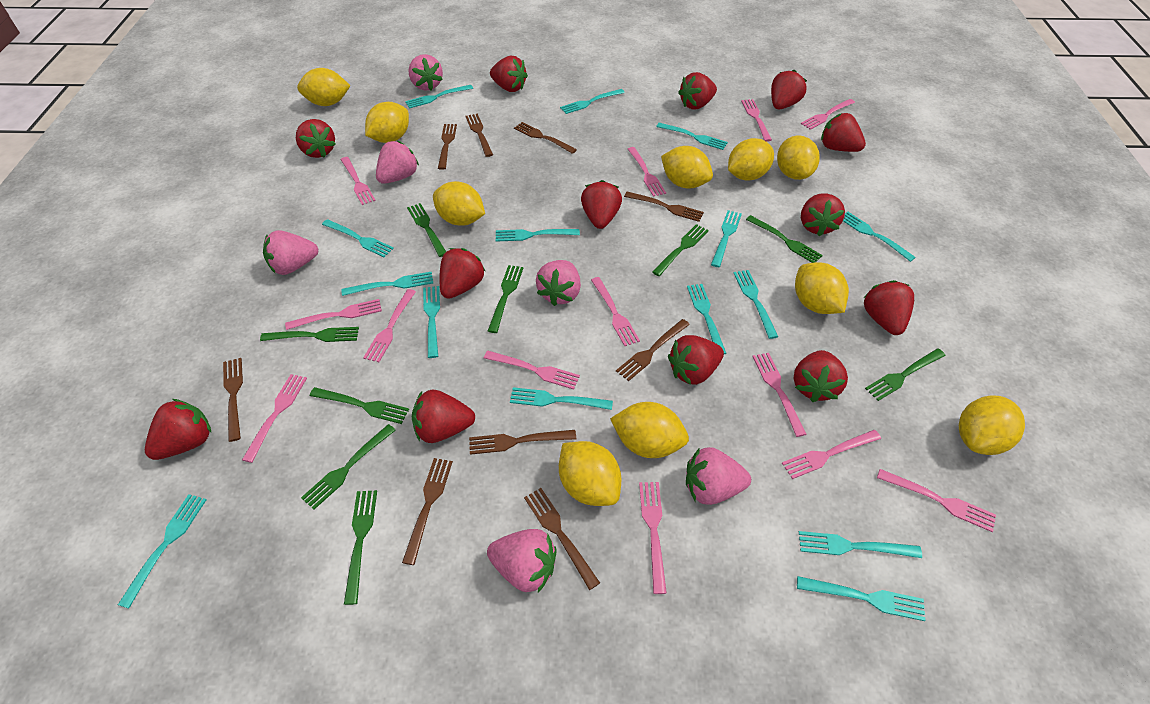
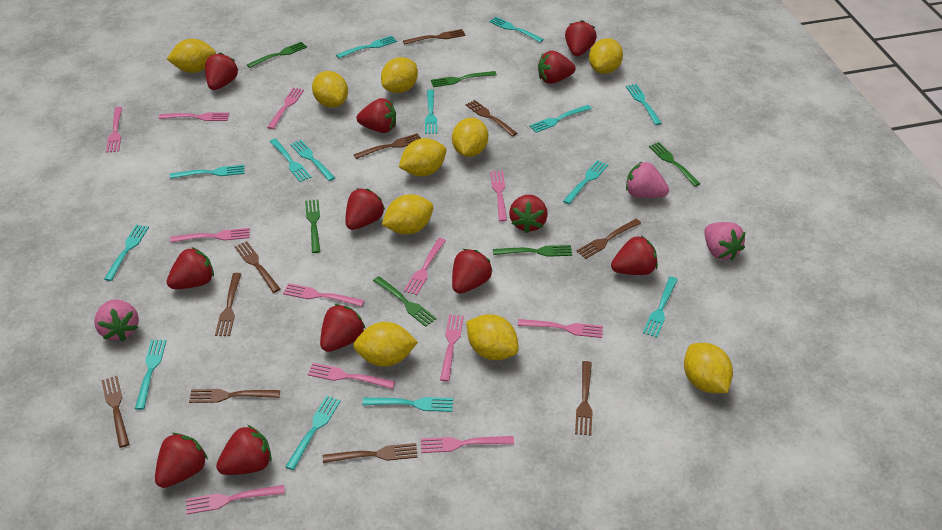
brown fork: [223,358,243,442] [402,458,453,565] [438,124,457,170] [465,114,493,157] [469,430,576,455] [514,122,577,154] [524,488,600,590] [616,319,690,381] [624,191,704,222] = 9 -> [101,376,129,448] [189,389,280,403] [215,273,241,336] [235,241,280,293] [323,443,418,463] [354,133,421,159] [403,29,466,45] [466,100,517,136] [575,361,593,436] [577,219,641,259] = 10
green fork: [260,327,359,342] [301,424,396,510] [310,387,409,424] [344,490,377,605] [407,203,446,257] [488,265,523,333] [652,224,709,276] [746,215,823,263] [865,348,946,401] = 9 -> [247,42,307,68] [305,199,320,253] [373,276,437,327] [431,71,497,87] [493,245,572,257] [649,142,701,186] = 6
pink fork: [242,374,307,463] [285,299,382,330] [341,157,376,205] [363,289,416,362] [484,351,580,390] [591,277,640,346] [628,147,666,197] [639,482,667,594] [741,99,772,142] [752,353,807,437] [782,430,881,479] [801,99,855,130] [877,469,996,532] = 13 -> [106,107,122,153] [159,112,229,121] [170,228,250,243] [186,485,285,514] [267,88,304,129] [283,283,364,307] [307,363,395,389] [404,238,446,295] [421,436,514,453] [440,314,464,382] [490,171,507,222] [518,319,603,338] = 12
pink strawberry: [263,230,318,275] [376,141,419,184] [408,54,443,91] [487,529,557,592] [536,260,581,306] [686,447,751,505] = 6 -> [94,299,139,341] [626,162,669,198] [704,222,745,261] = 3
red strawberry: [145,399,211,460] [296,119,336,158] [412,390,475,443] [439,248,486,299] [490,56,528,92] [581,180,622,229] [668,335,724,385] [678,72,717,109] [771,70,807,110] [793,350,848,402] [801,193,845,236] [821,113,866,152] [863,280,914,335] = 13 -> [155,433,208,488] [167,247,214,289] [205,53,238,90] [216,425,272,475] [320,304,365,352] [345,188,385,230] [357,98,396,133] [452,249,493,294] [509,195,548,233] [538,50,576,84] [565,20,597,57] [611,236,658,275] = 12
turquoise fork: [118,494,206,609] [322,219,394,257] [341,271,433,296] [405,85,473,109] [423,286,440,358] [496,229,580,242] [510,387,613,410] [560,89,625,114] [656,123,728,150] [687,284,726,354] [711,210,742,267] [734,270,778,339] [797,576,926,621] [799,531,922,558] [843,212,916,262] = 15 -> [104,225,149,281] [135,340,167,410] [170,165,244,179] [270,139,312,182] [285,396,341,470] [290,140,335,181] [336,36,397,58] [362,397,453,412] [425,90,437,134] [489,17,544,42] [529,105,592,133] [563,160,608,204] [626,84,662,125] [643,276,678,338] = 14

